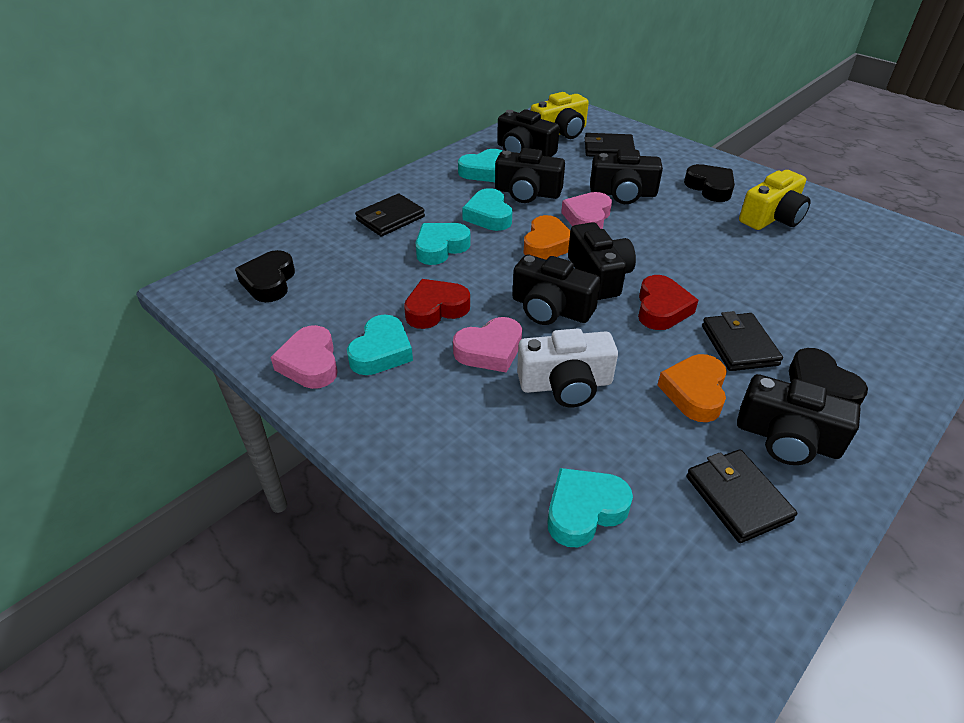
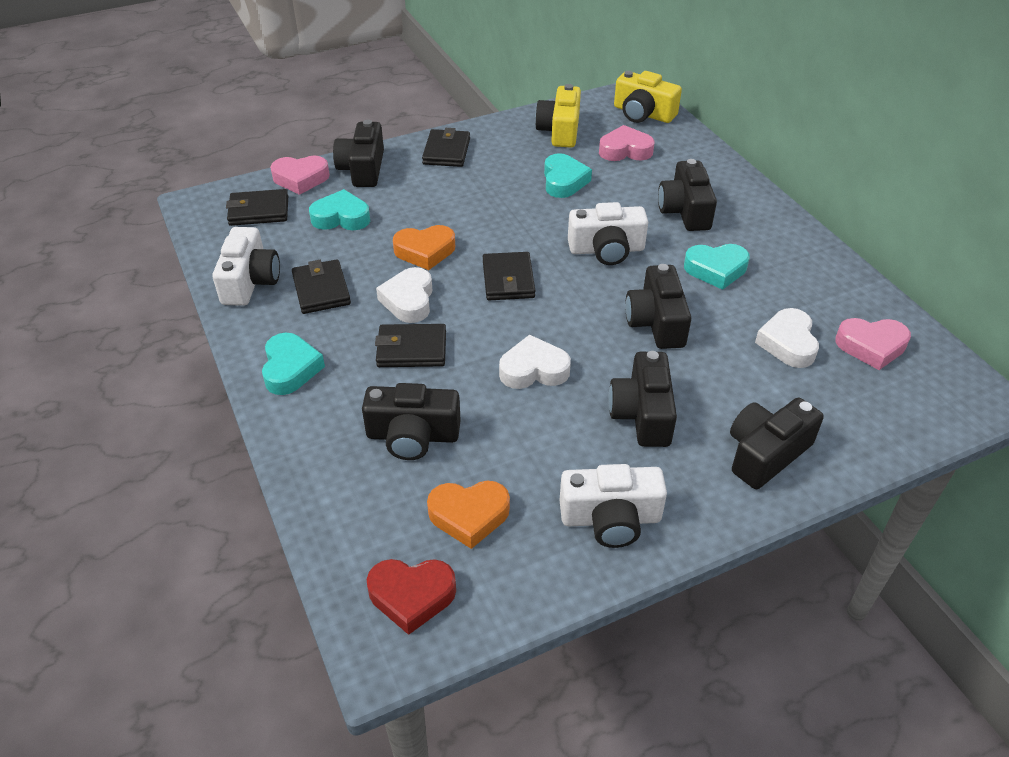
black heart: [235,250,295,302] [684,164,735,202] [789,348,868,406] = 3 -> none = 0
black wallet: [355,194,425,237] [585,133,635,157] [686,449,797,543] [702,311,783,371] = 4 -> [226,189,288,226] [292,259,351,314] [375,324,446,367] [422,128,470,167] [483,252,535,300] = 5
red heart: [404,279,470,329] [638,275,698,330] = 2 -> [367,559,456,635] = 1
turquoise heart: [347,315,413,375] [415,223,471,265] [458,149,502,182] [462,188,512,231] [547,468,633,547] = 5 -> [262,333,325,395] [309,189,370,230] [544,153,592,198] [684,244,750,290] = 4
white camera: [517,328,618,407] = 1 -> [212,227,280,306] [560,464,667,548] [568,202,648,265] = 3
white heart: none = 0 -> [376,267,433,323] [499,334,571,389] [755,308,819,368] = 3

